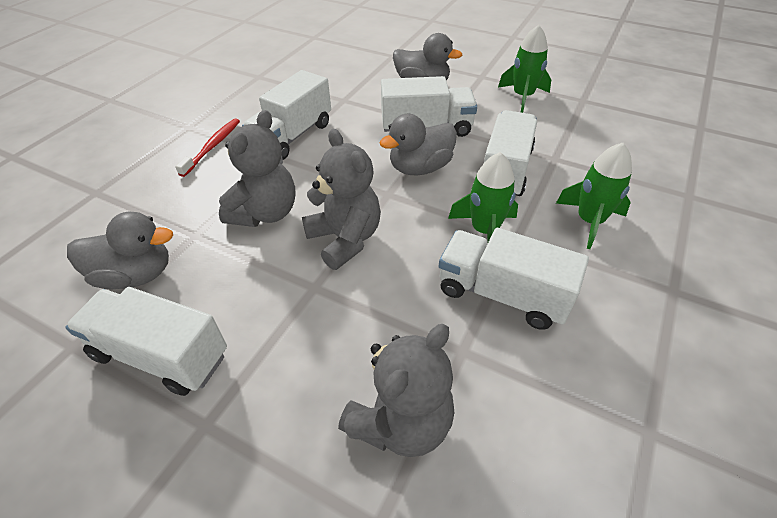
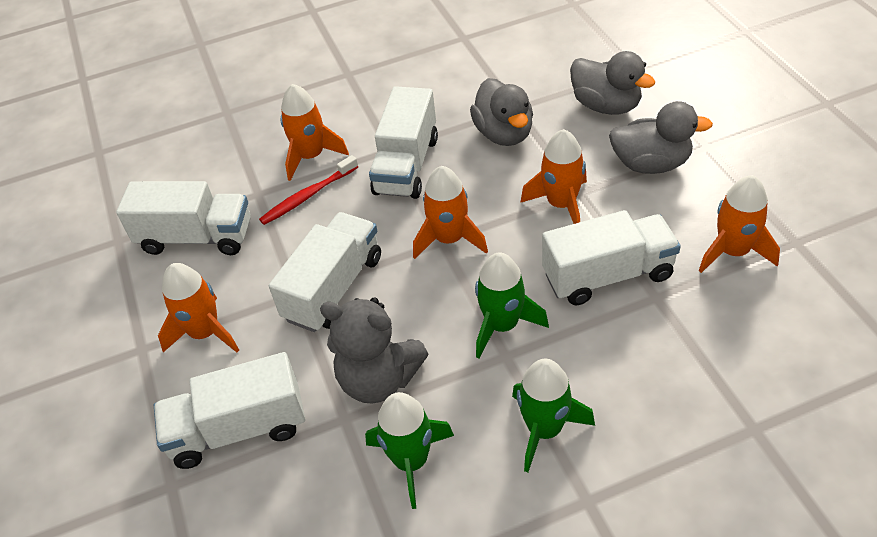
grey teddy bear: [219,110,296,227] [302,129,381,270] [338,324,454,457] = 3 -> [320,297,428,404] = 1
orange rocket: none = 0 -> [158,263,239,352] [281,84,349,181] [413,166,488,259] [520,129,587,224] [699,175,780,273] = 5

